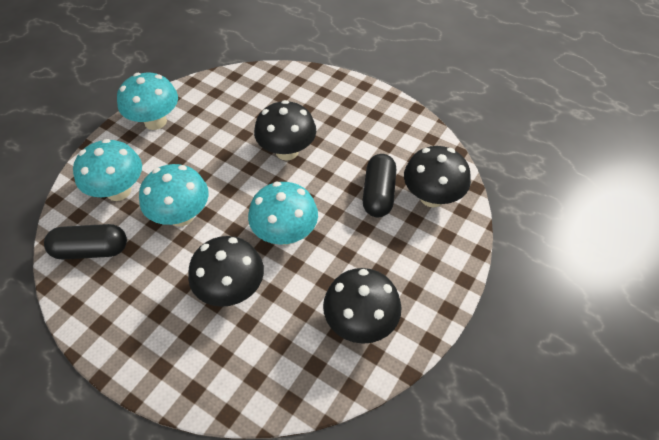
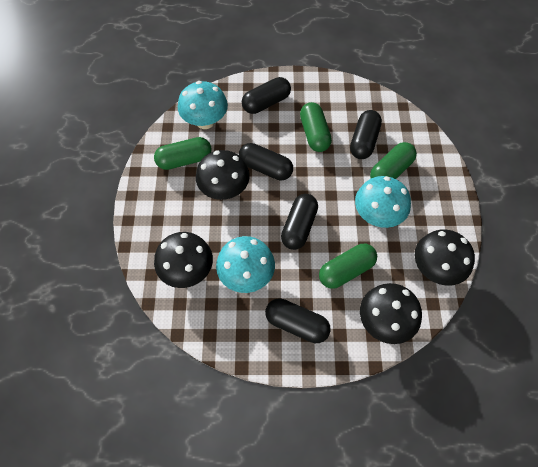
black capsule: [44,224,127,260] [363,154,396,217] = 2 -> [239,143,293,181] [242,77,291,114] [265,298,331,343] [281,194,318,250] [350,110,382,159] = 5
green capsule: none = 0 -> [154,137,212,170] [300,102,332,152] [319,244,377,289] [370,142,417,179] = 4
turquoise mushroom: [73,139,142,201] [117,73,178,130] [139,164,209,227] [248,182,318,245] = 4 -> [178,81,228,129] [216,236,275,293] [355,176,411,228] = 3

